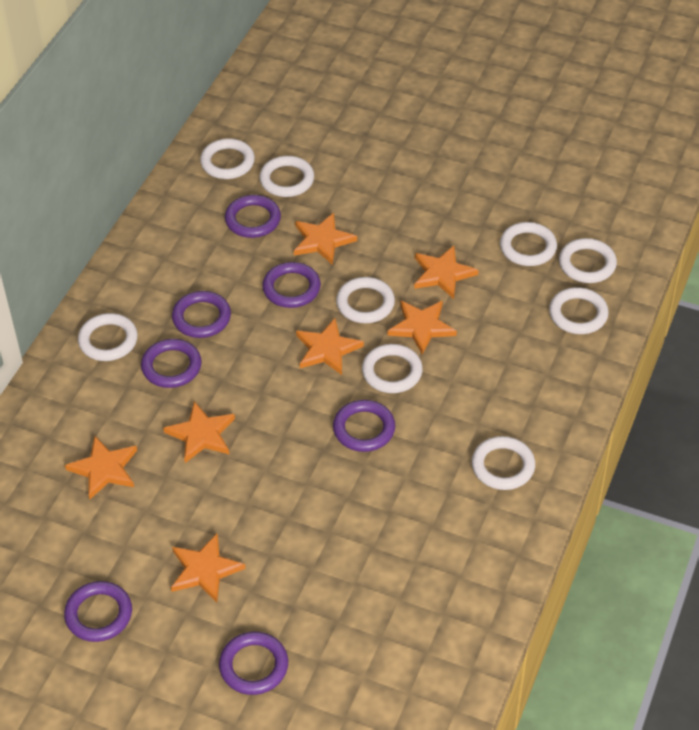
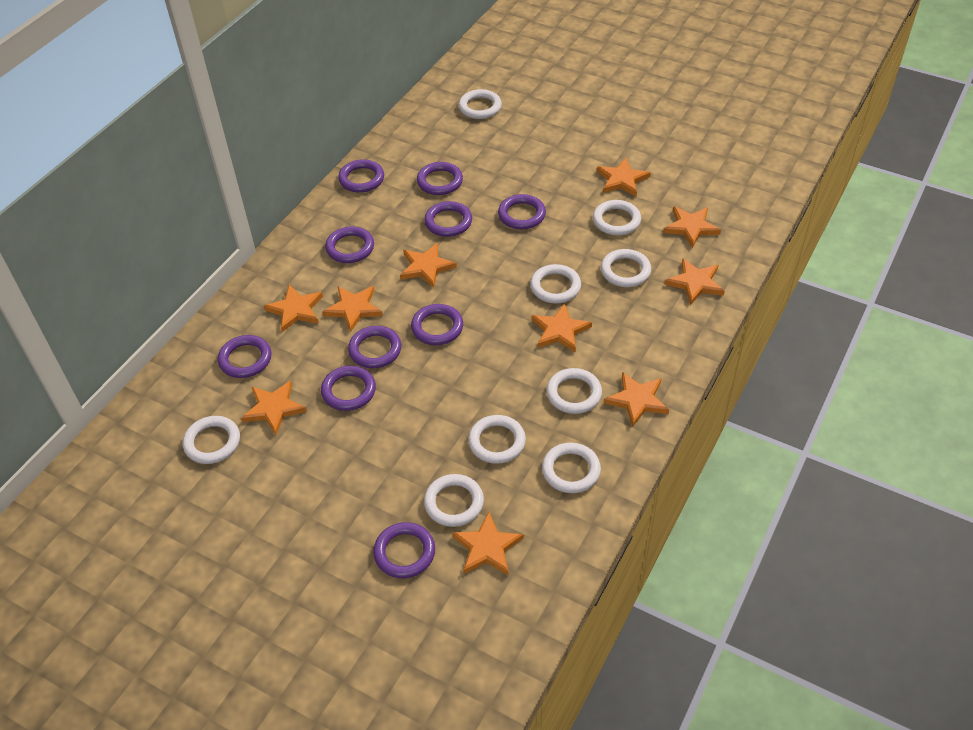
orange star: [65,436,137,500] [163,401,235,463] [171,533,246,602] [294,213,357,265] [296,318,364,375] [387,301,457,355] [414,246,479,299] = 7 -> [241,380,307,435] [264,285,323,332] [322,286,383,332] [400,243,457,288] [452,512,524,575] [532,303,592,353] [597,158,651,197] [604,372,669,427] [663,206,721,248] [665,258,725,305] = 10
purple ring: [64,581,132,642] [141,339,202,388] [172,291,231,338] [219,632,288,695] [225,195,281,238] [262,262,321,308] [333,400,395,452] = 7 -> [218,335,272,378] [321,366,376,411] [325,226,374,263] [338,159,384,193] [348,326,401,368] [373,522,435,578] [411,304,463,345] [417,162,463,195] [424,201,472,237] [498,194,546,229] = 10

